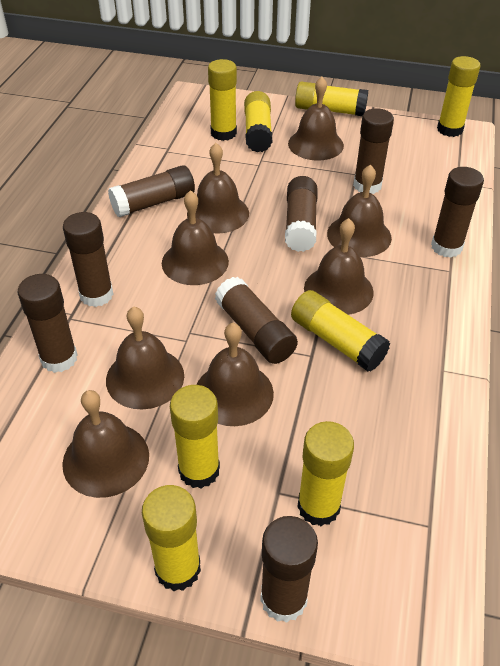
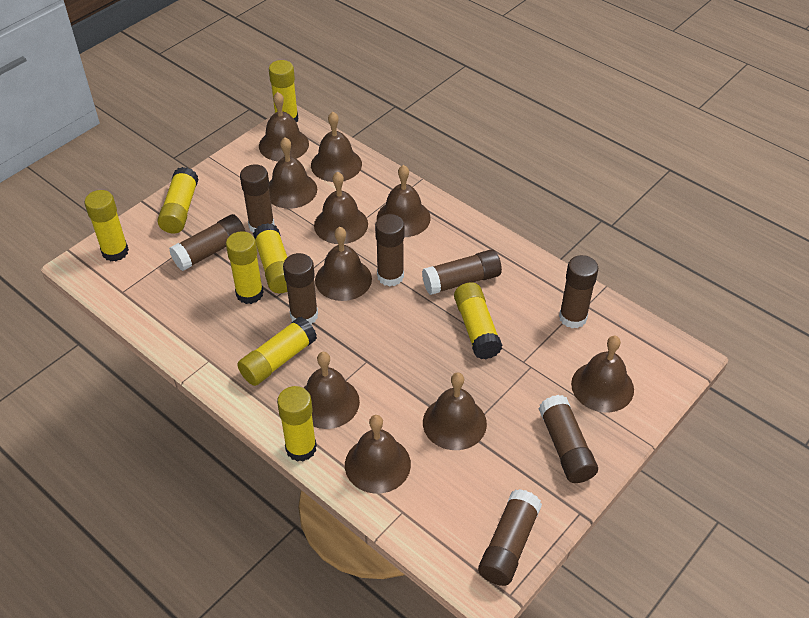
brown bell: [62,390,149,498] [106,306,184,409] [162,190,229,285] [187,143,249,233] [197,323,274,426] [288,77,344,161] [304,218,374,315] [327,165,392,257] = 8 -> [259,92,309,161] [269,137,317,209] [304,352,360,429] [311,112,362,182] [314,172,368,244] [315,227,372,301] [345,415,411,494] [377,165,431,237] [423,373,487,450] [571,336,634,412] = 10

